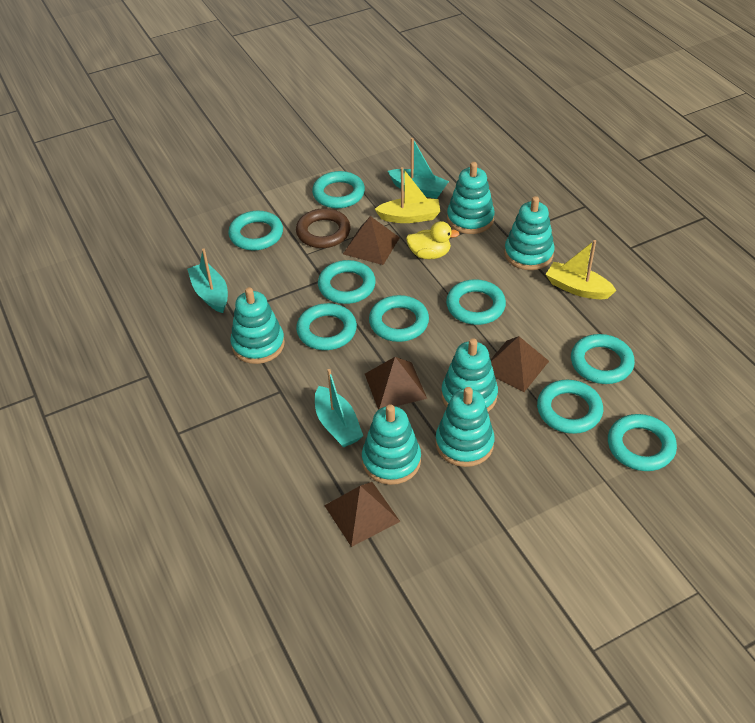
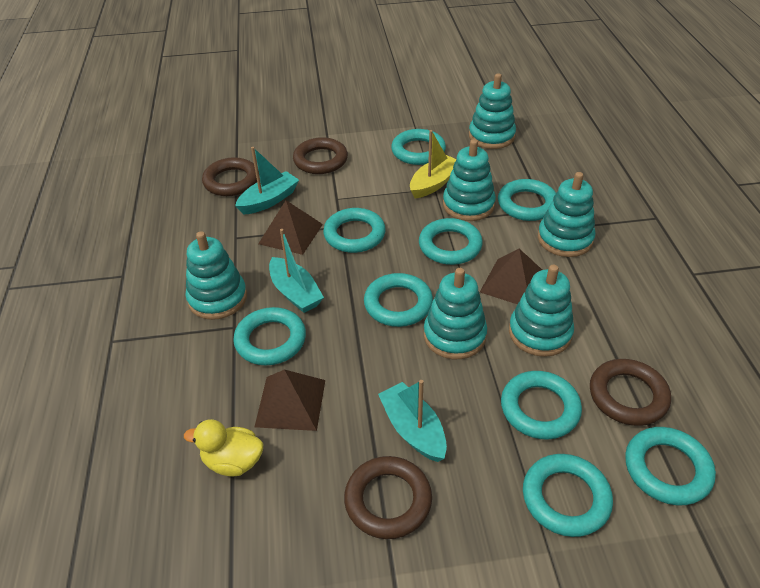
brown pyramid: [324,482,400,547] [343,216,400,265] [365,357,427,410] [491,336,549,392] = 4 -> [255,369,325,431] [258,200,323,255] [480,249,542,304] = 3
brown ring: [296,208,350,248] = 1 -> [202,157,259,196] [293,137,348,174] [344,456,432,539] [590,359,671,426] = 4
yellow boat: [375,167,440,223] [545,240,616,299] = 2 -> [410,130,457,199] = 1

